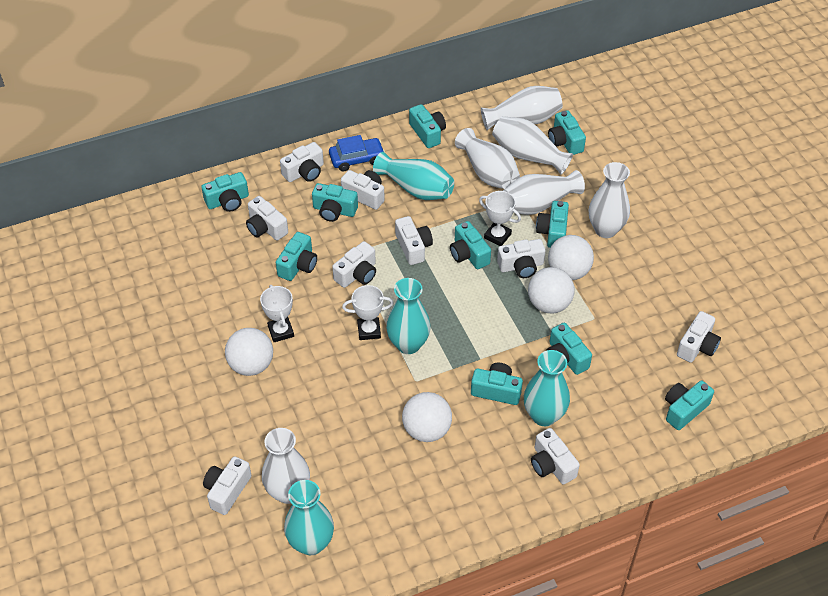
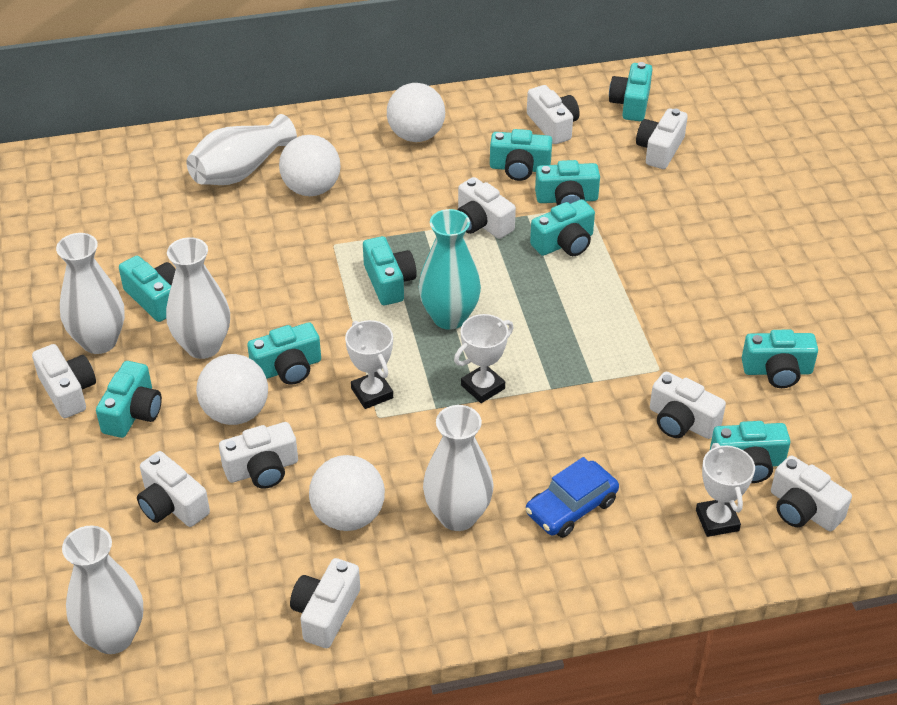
turquoise vase: [284,480,334,555] [373,152,454,200] [386,278,431,354] [524,350,570,426] = 4 -> [419,209,481,330] = 1
white vase: [262,428,310,504] [455,128,520,189] [481,86,563,130] [492,116,573,175] [503,170,585,215] [589,162,630,238] = 6 -> [56,233,125,354] [62,526,143,654] [166,237,230,359] [186,114,297,185] [423,405,493,531] = 5

